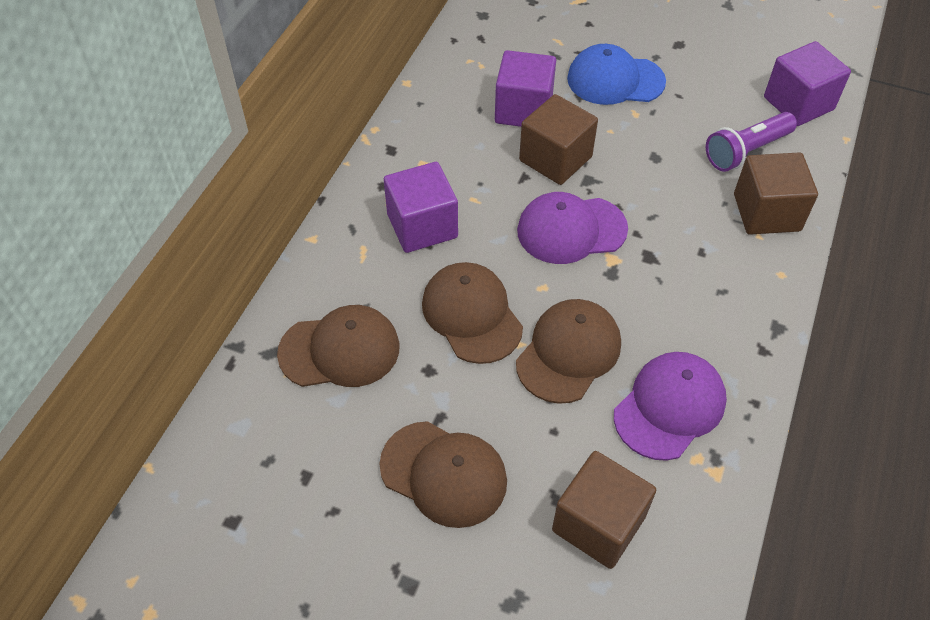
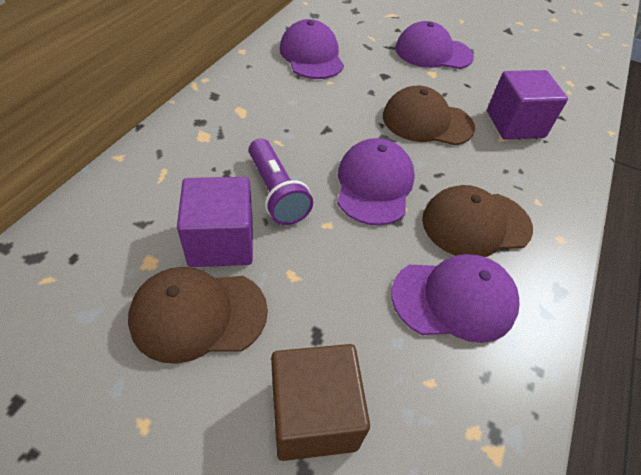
blue cap: [567,44,666,105] = 1 -> none = 0
brown cap: [277,305,400,387] [380,421,507,528] [422,262,523,364] [516,299,621,404] = 4 -> [128,267,268,364] [383,86,475,145] [422,185,533,257] = 3
brown cube: [519,94,598,185] [552,451,656,569] [734,152,818,235] = 3 -> [271,344,370,461] = 1
purple cap: [517,192,628,264] [614,352,727,461] = 2 -> [280,19,344,79] [337,138,415,225] [391,254,519,343] [395,21,474,69] = 4
purple cube: [384,162,458,253] [495,50,556,127] [764,41,851,126] = 3 -> [177,177,253,267] [487,70,568,140] = 2

